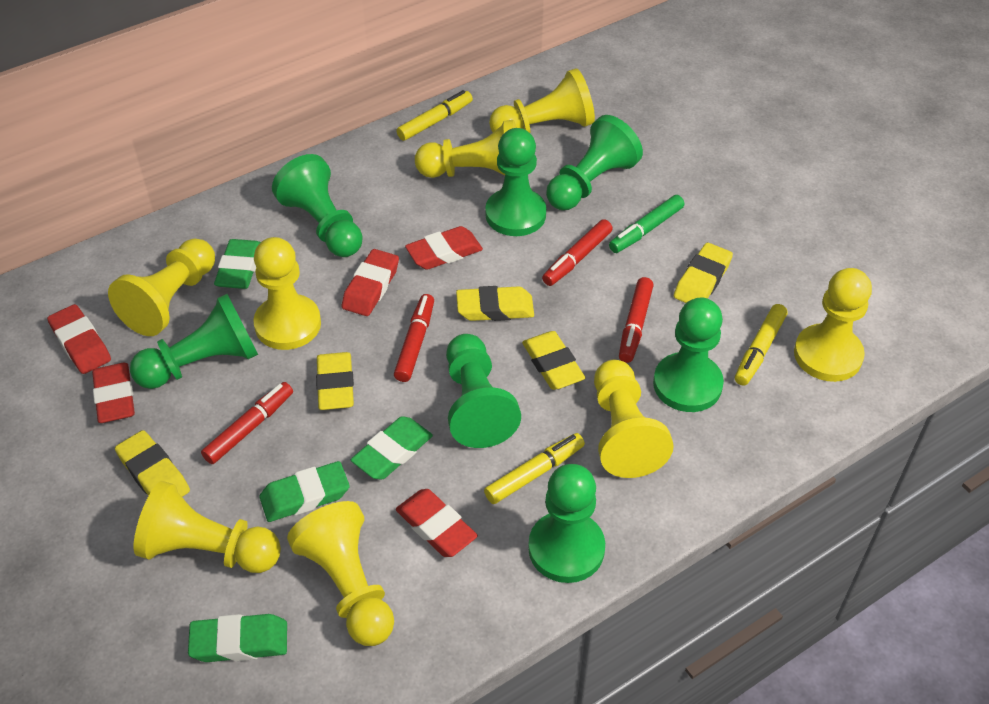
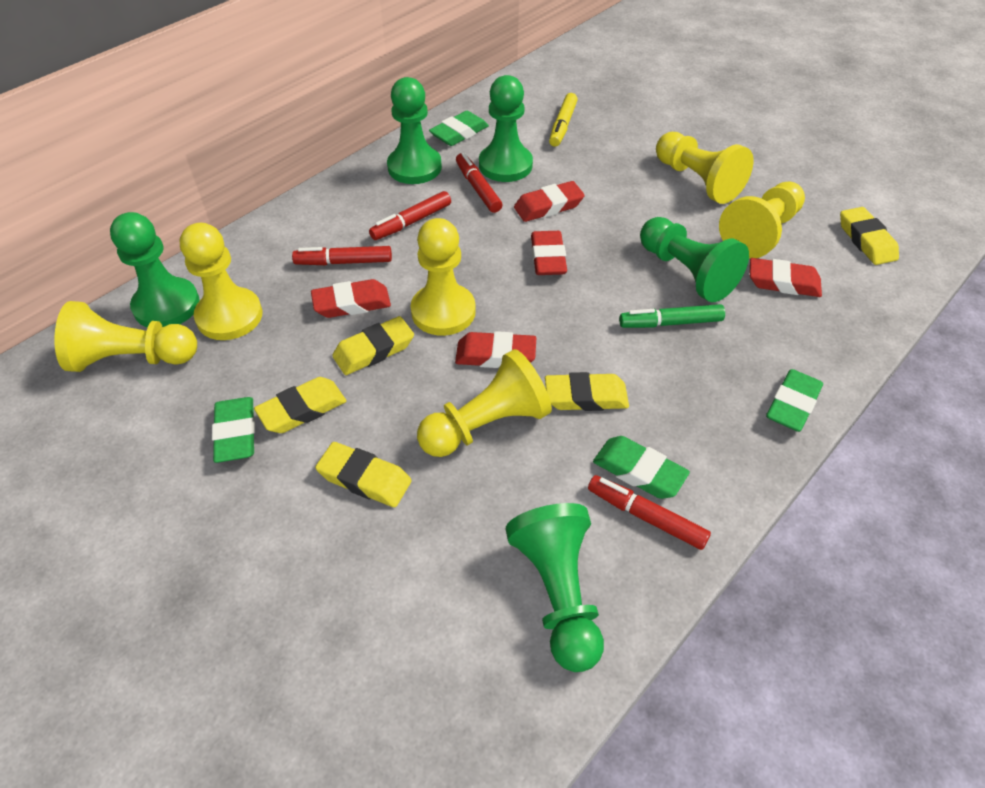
green pawn: [130,294,258,389] [272,154,363,257] [446,334,521,448] [485,128,546,236] [528,464,605,583] [546,115,643,210] [653,298,724,412] = 7 -> [110,212,200,328] [387,77,442,184] [479,75,533,182] [506,503,604,672] [640,217,749,302] = 5
yellow marker: [396,90,473,141] [484,433,585,504] [735,304,788,385] = 3 -> [549,93,578,147] = 1
yellow pawn: [108,239,215,336] [134,481,281,573] [253,237,321,350] [287,501,394,646] [415,120,516,178] [489,68,595,133] [594,360,674,478] [794,268,872,382] = 8 -> [54,301,197,372] [180,223,262,340] [411,218,476,336] [417,349,552,457] [656,132,753,204] [719,182,805,259] = 6

